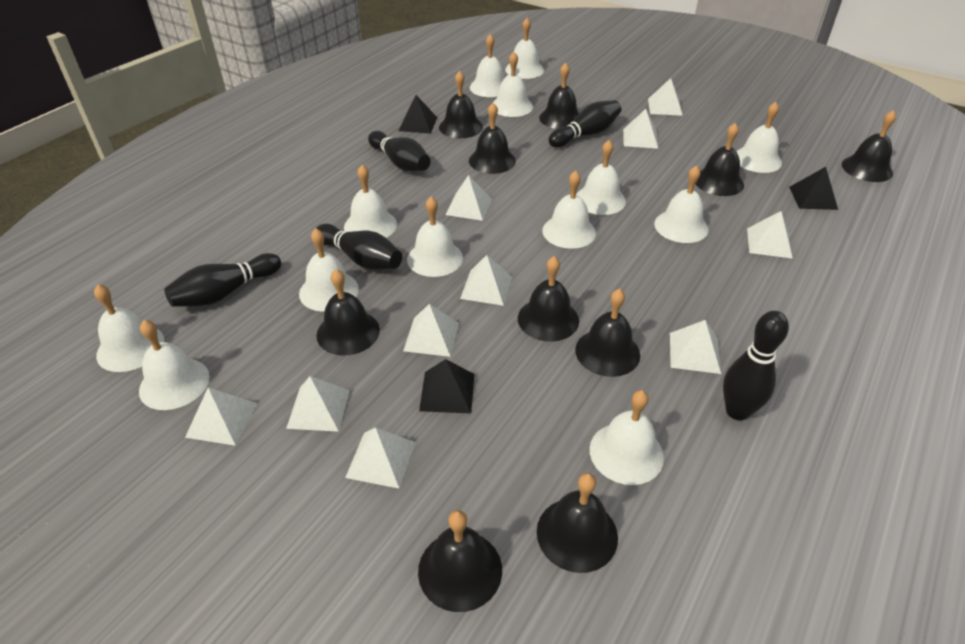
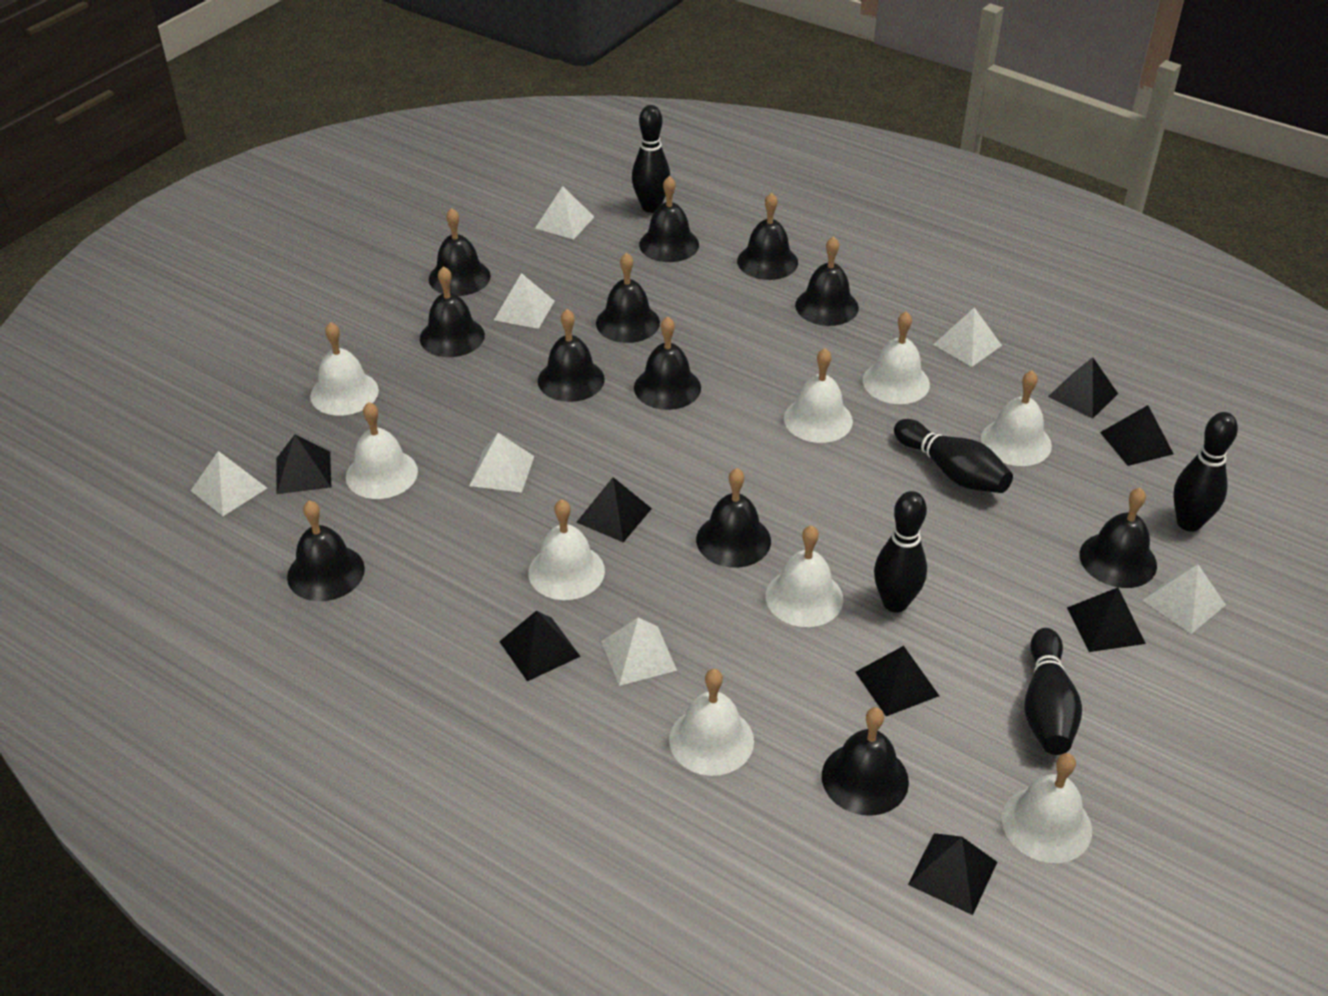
black bell: [317,269,380,355] [418,510,502,612] [439,71,483,138] [469,103,516,174] [518,256,579,342] [537,473,618,573] [539,63,579,129] [575,289,640,377] [696,123,744,196] [842,110,896,182] = 10 -> [287,500,365,601] [420,266,485,357] [429,208,491,296] [538,309,605,402] [596,252,660,343] [634,316,701,410] [639,176,699,262] [696,468,771,568] [737,193,798,280] [795,236,859,326] [822,707,909,816] [1080,488,1157,588] = 12
black pyramid: [399,95,437,134] [419,359,474,414] [789,167,838,210] = 3 -> [276,435,331,494] [499,611,581,681] [576,477,652,542] [855,646,939,716] [908,833,997,915] [1048,357,1118,419] [1067,587,1146,652] [1100,405,1174,466] = 8
white bell: [94,284,164,372] [139,320,210,410] [299,228,359,312] [344,165,397,238] [407,196,463,277] [470,34,504,97] [493,52,533,117] [505,18,544,79] [542,171,596,249] [576,140,626,215] [590,390,664,485] [654,165,708,243] [736,102,782,173] = 13 -> [310,322,379,416] [346,402,418,499] [528,499,605,600] [669,669,754,776] [766,525,843,627] [784,348,853,443] [863,311,930,404] [981,371,1052,466] [1002,753,1092,863] = 9
white pyramid: [185,387,258,446] [286,376,350,432] [345,427,416,489] [403,304,459,357] [445,175,492,221] [460,255,512,306] [623,109,658,149] [648,78,683,116] [670,320,721,374] [747,211,793,259] = 10 -> [191,451,267,516] [469,433,534,492] [494,273,555,329] [535,186,594,239] [601,618,677,686] [933,307,1002,367] [1142,564,1226,634] = 7

